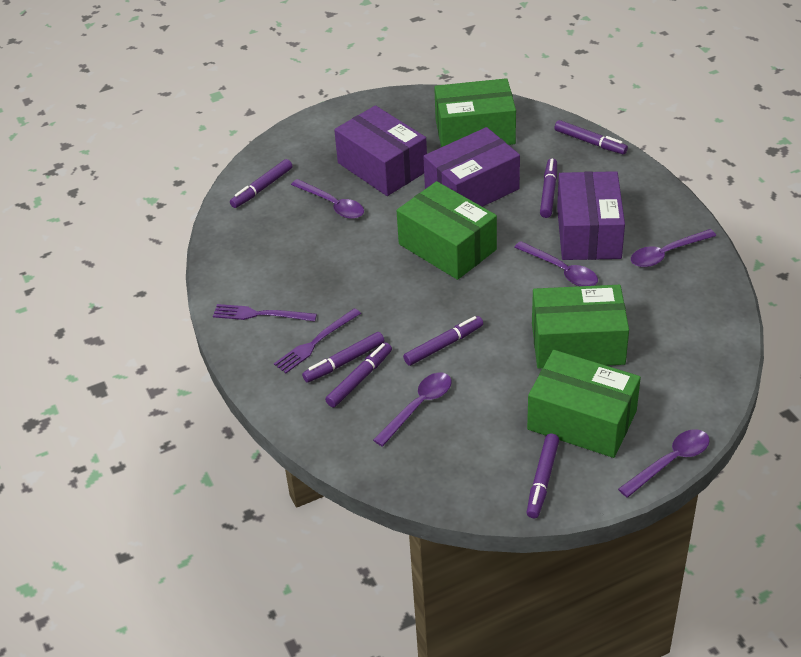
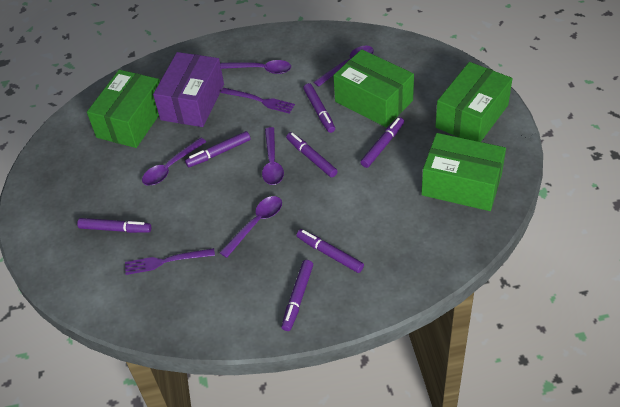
purple box: [334,105,427,196] [423,127,520,207] [557,171,625,260] = 3 -> [153,52,224,127] = 1

